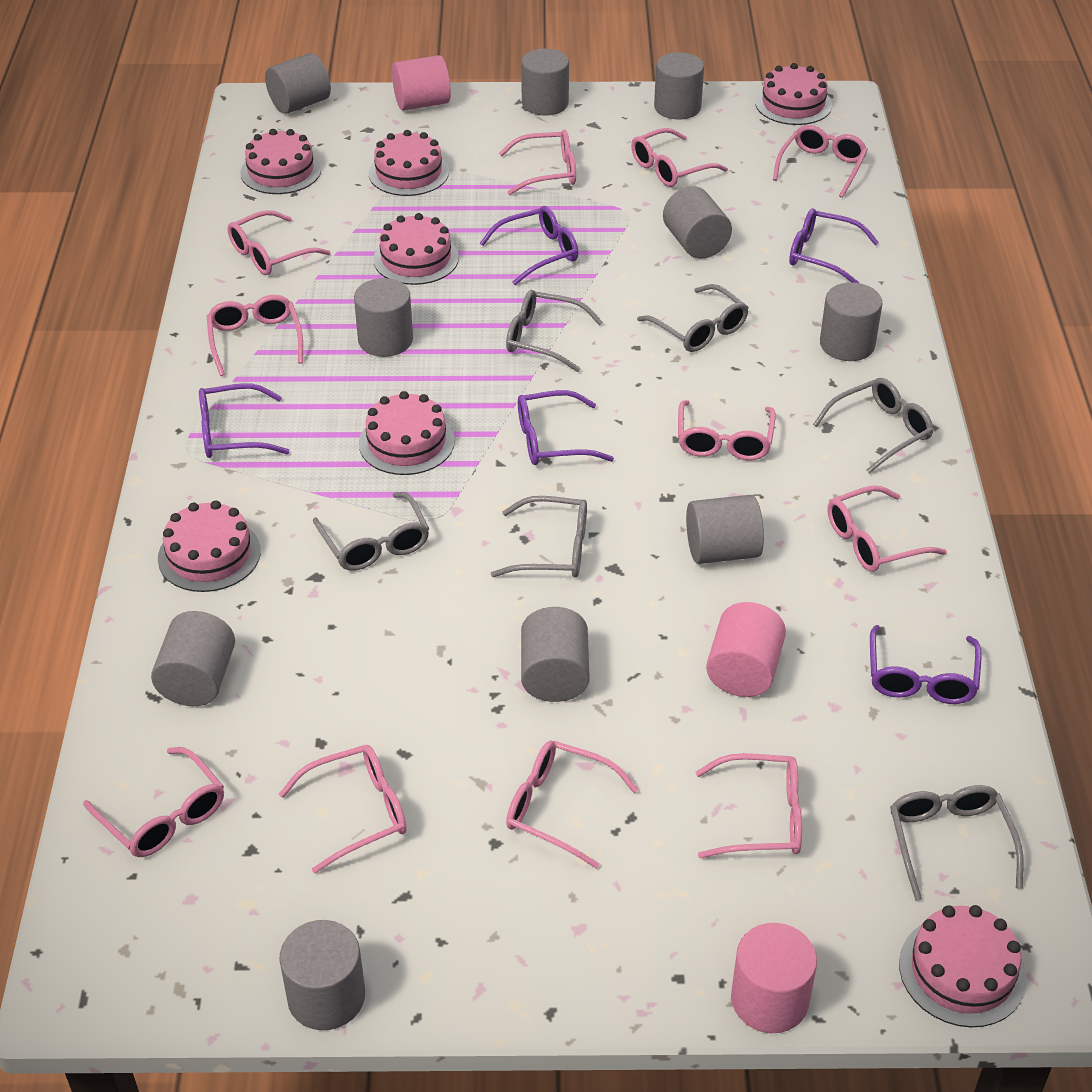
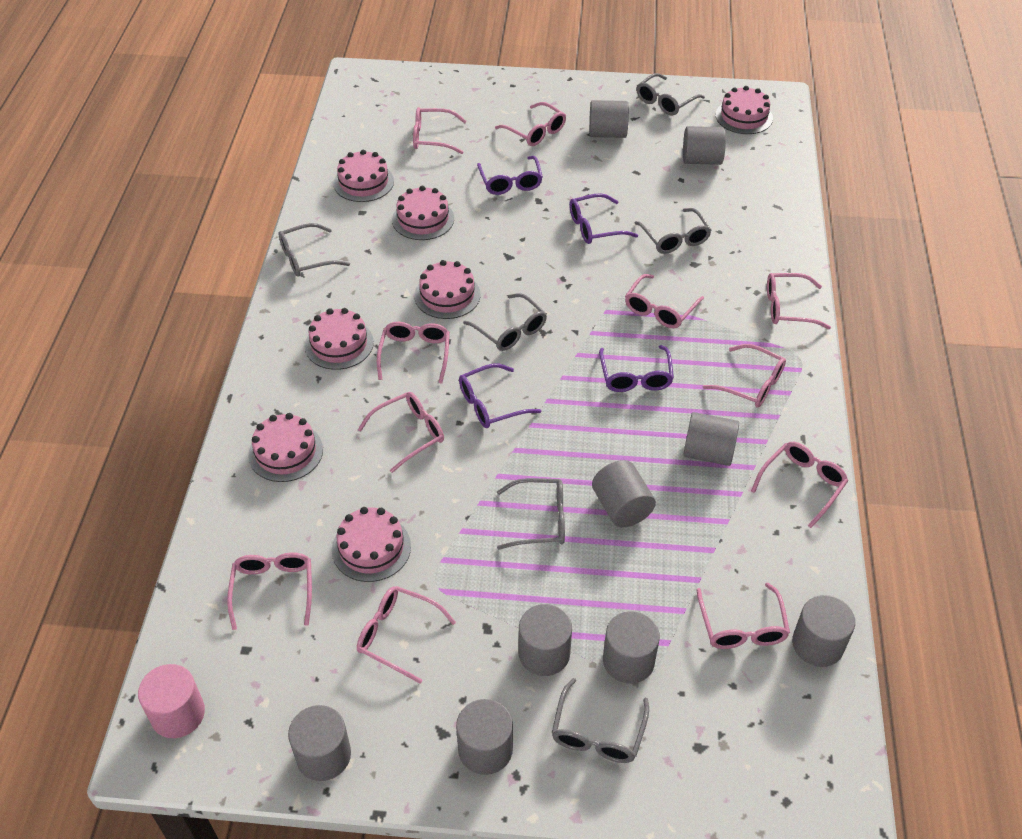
grey cylinder: [151,611,235,706] [265,53,331,114] [279,920,365,1030] [354,278,413,357] [521,49,569,115] [521,607,589,702] [654,52,704,119] [663,186,732,259] [686,495,764,564] [820,282,882,361] = 10 -> [288,705,351,781] [456,699,513,775] [519,604,572,676] [589,100,629,138] [592,460,656,528] [603,611,660,684] [683,126,726,165] [683,412,739,466] [792,595,855,667] = 9
pink cylinder: [392,55,451,111] [706,602,786,697] [731,923,817,1033] = 3 -> [138,664,205,738] = 1
purple glasses: [199,383,289,458] [480,206,578,285] [518,390,614,465] [789,208,879,283] [870,625,982,704] = 5 -> [459,364,541,428] [477,156,543,195] [569,193,638,244] [599,345,674,392] = 4

